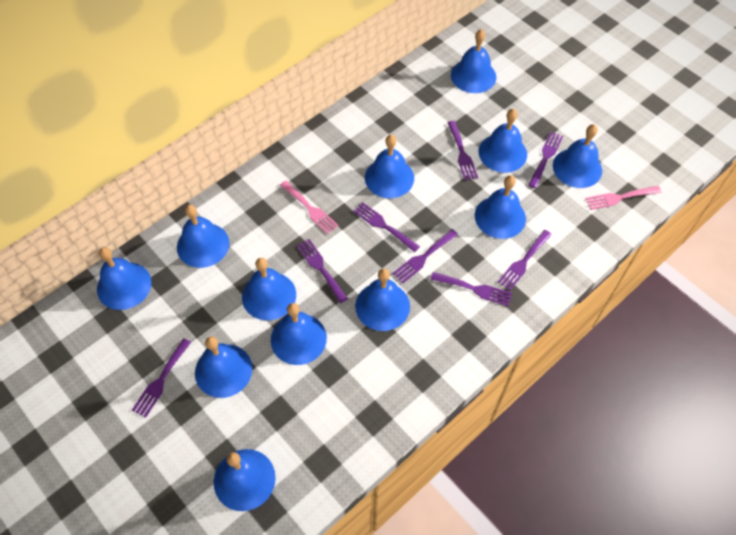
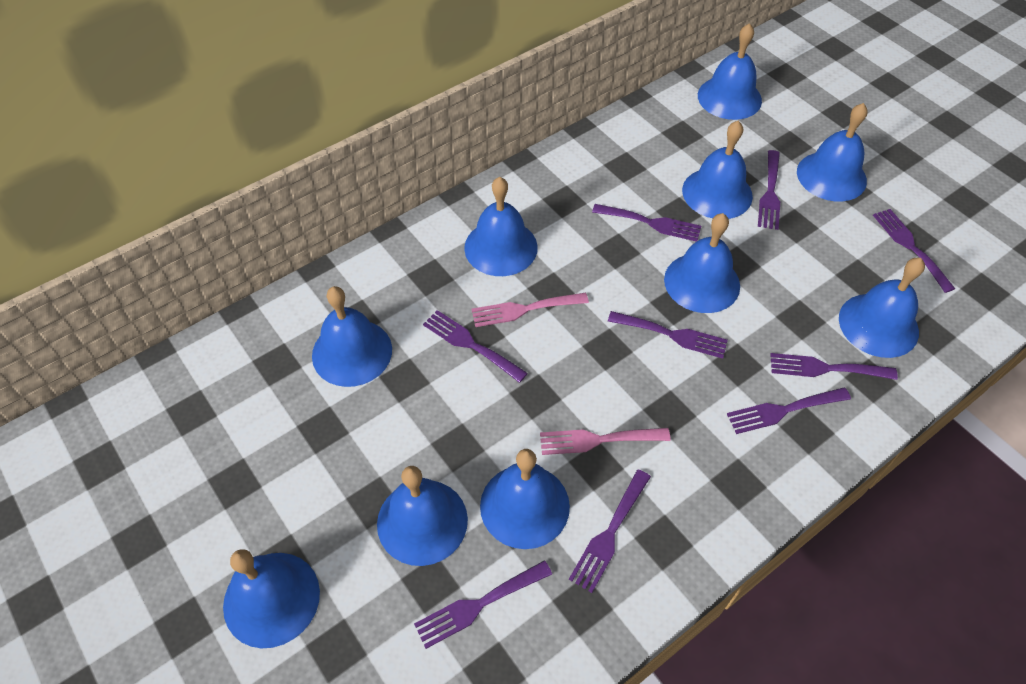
blue bell: [97,247,152,310] [177,205,229,268] [195,336,252,398] [214,449,276,511] [242,258,296,320] [271,303,327,365] [355,268,410,331] [365,135,414,198] [451,29,496,93] [475,175,526,239] [478,109,527,173] [553,124,602,188] = 12 -> [223,549,320,648] [312,286,392,387] [377,466,468,566] [464,177,538,276] [480,449,570,549] [664,213,740,313] [682,121,753,219] [698,23,762,120] [797,103,868,202] [839,258,925,358] = 10
purple fork: [132,338,191,418] [297,239,348,303] [353,202,420,252] [393,229,458,283] [430,272,512,306] [447,121,478,181] [498,230,552,290] [529,132,563,188] = 8 -> [414,560,552,649] [423,310,528,383] [569,470,651,593] [592,204,701,242] [608,311,728,358] [727,388,851,434] [758,150,780,230] [770,353,898,380] [873,209,955,293] = 9

